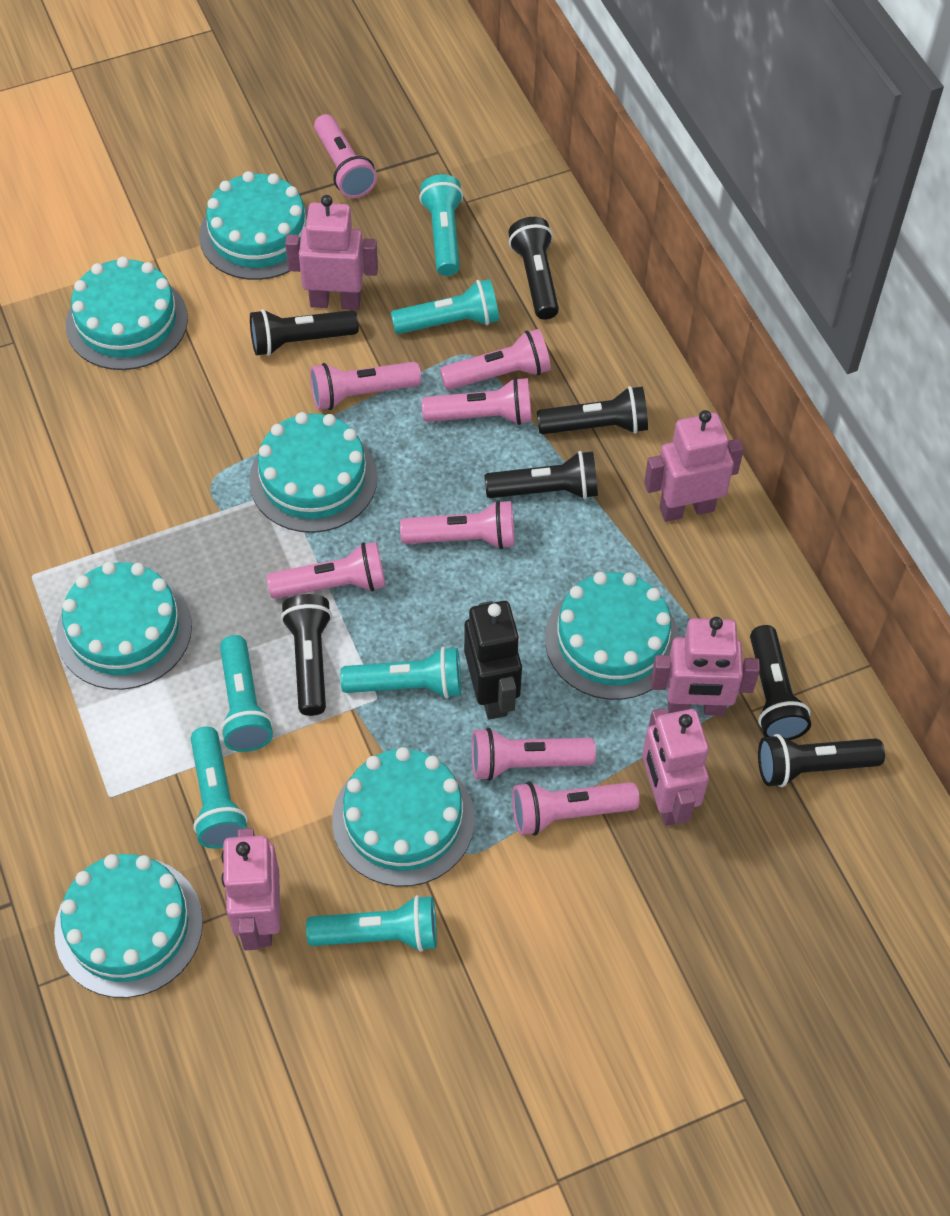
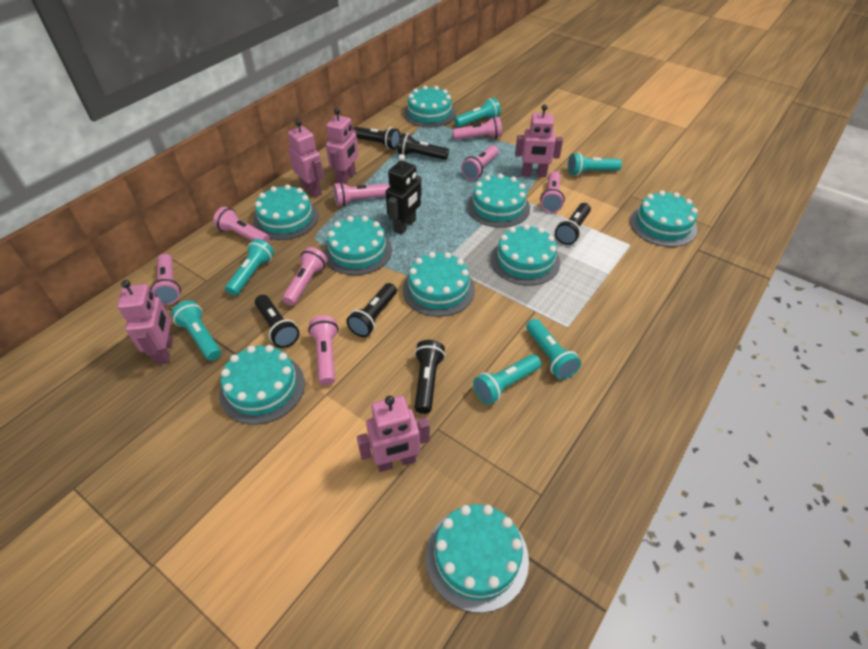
black flashlight: [250,309,359,356] [281,594,332,716] [484,451,598,499] [508,217,559,320] [537,386,648,434] [750,625,811,740] [758,734,885,787] = 7 -> [255,295,299,348] [347,283,397,337] [353,127,400,149] [398,133,449,160] [414,340,445,414] [555,203,591,245] = 6
turquoise cake: [54,854,203,998] [56,562,192,690] [66,257,188,370] [199,171,308,280] [249,412,378,533] [332,747,475,887] [545,572,679,700] = 7 -> [219,345,305,425] [253,184,319,240] [324,216,392,275] [403,252,475,317] [404,85,456,127] [426,504,529,613] [467,173,530,228] [491,224,560,286] [630,190,698,247] = 9

